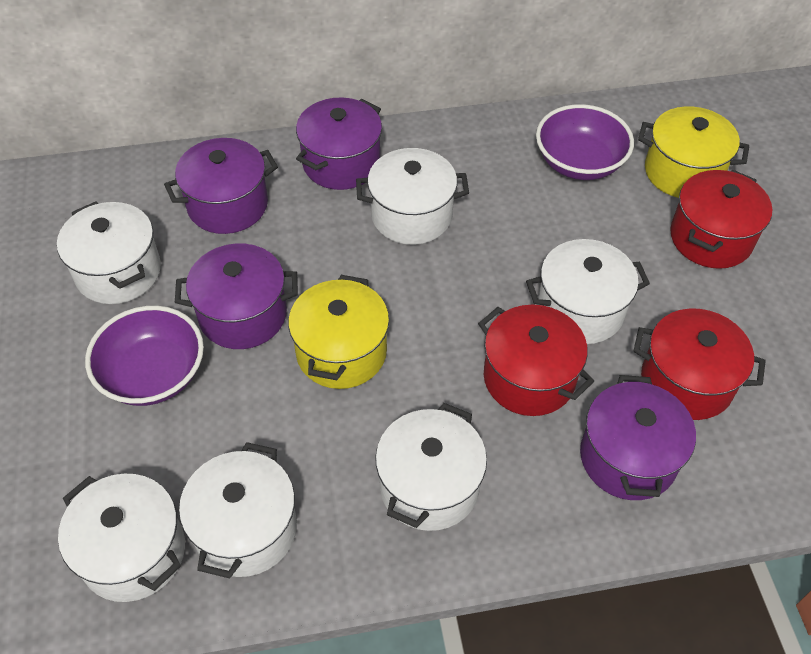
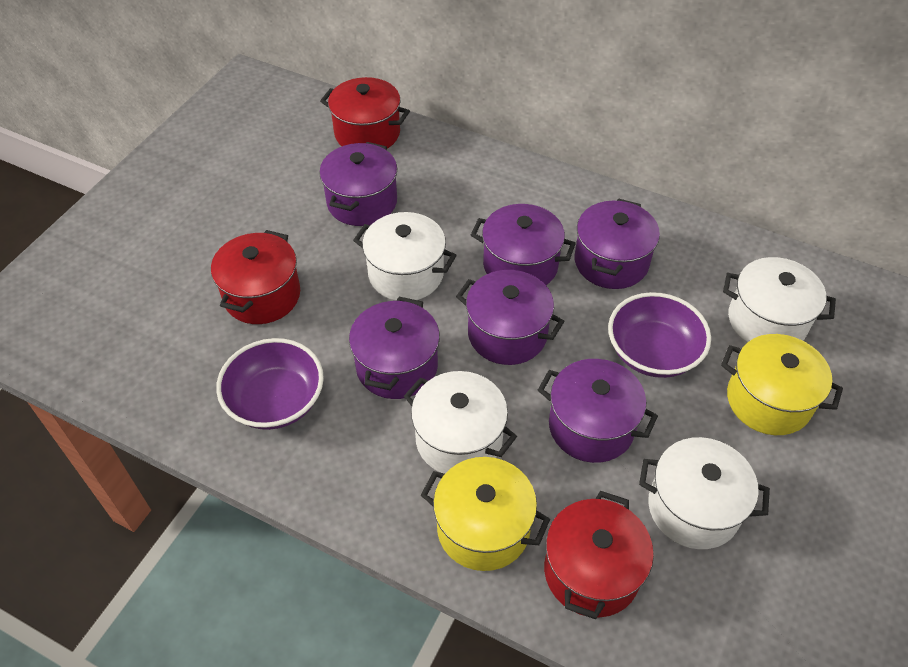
purple pot: [164,138,278,234] [175,243,298,349] [296,97,382,190] [580,375,696,500] = 4 -> [319,142,397,226] [349,297,440,399] [456,270,565,365] [471,204,576,285] [538,359,658,463] [575,198,660,289] = 6
white pot: [57,201,161,304] [58,474,185,602] [179,442,297,579] [356,148,469,245] [375,403,487,531] [526,239,650,344] = 6 -> [353,212,457,301] [404,371,517,474] [639,437,770,549] [723,257,836,342] = 4

